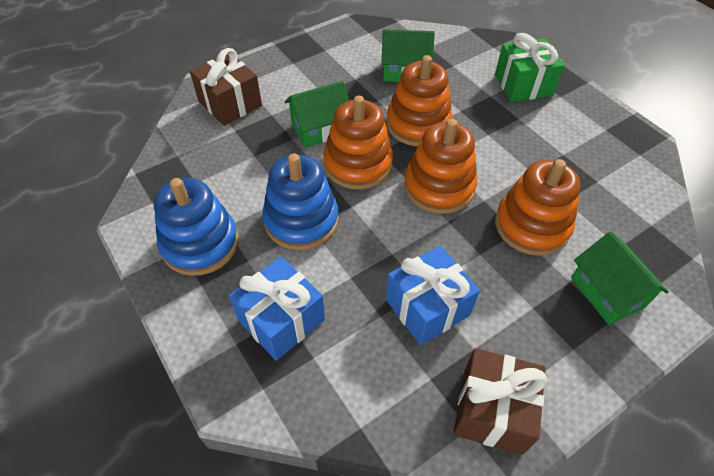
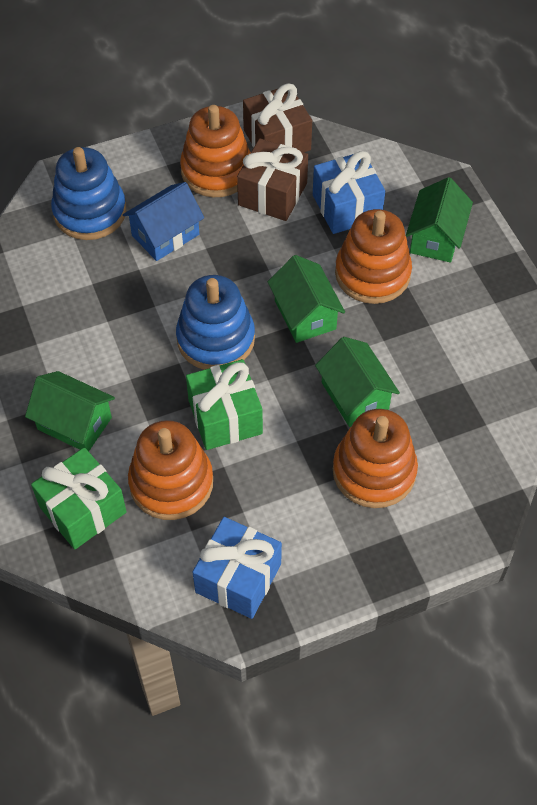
blue house: none = 0 -> [123,182,204,261] = 1
green gift: [495,33,565,102] = 1 -> [31,447,127,549] [186,359,263,450] = 2
green house: [285,81,349,147] [381,29,435,82] [571,231,669,325] = 3 -> [25,371,115,451] [268,255,345,343] [315,337,400,427] [406,177,473,262] = 4

